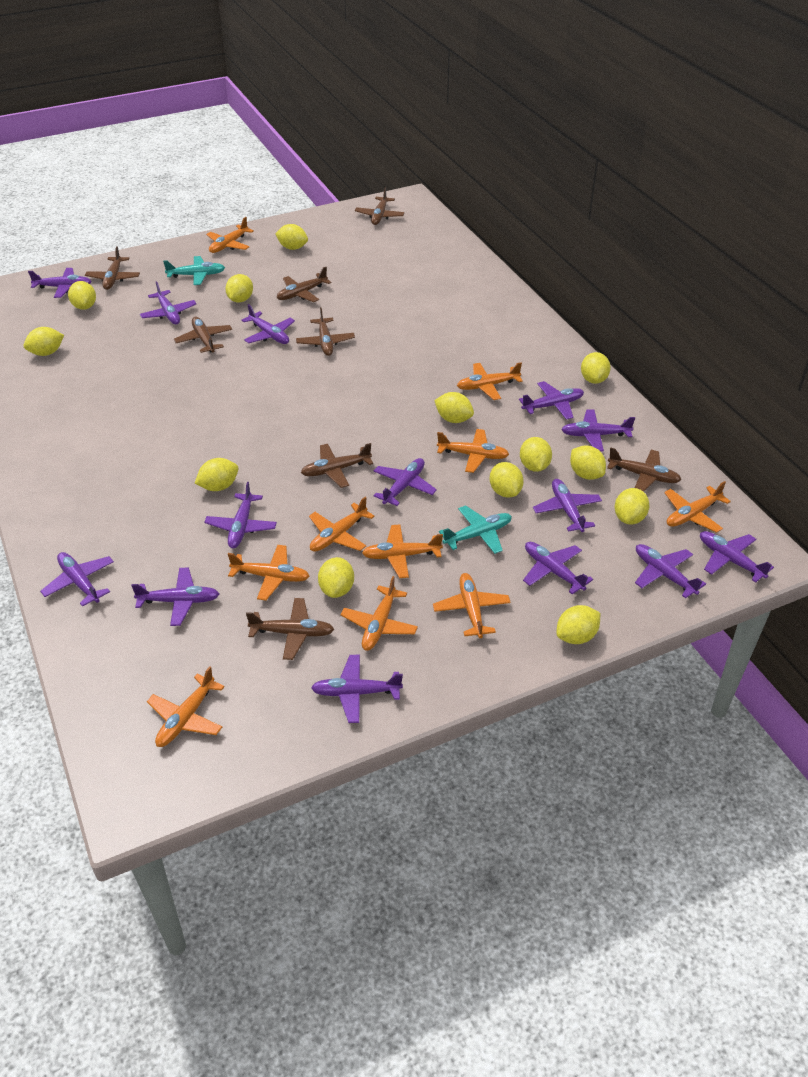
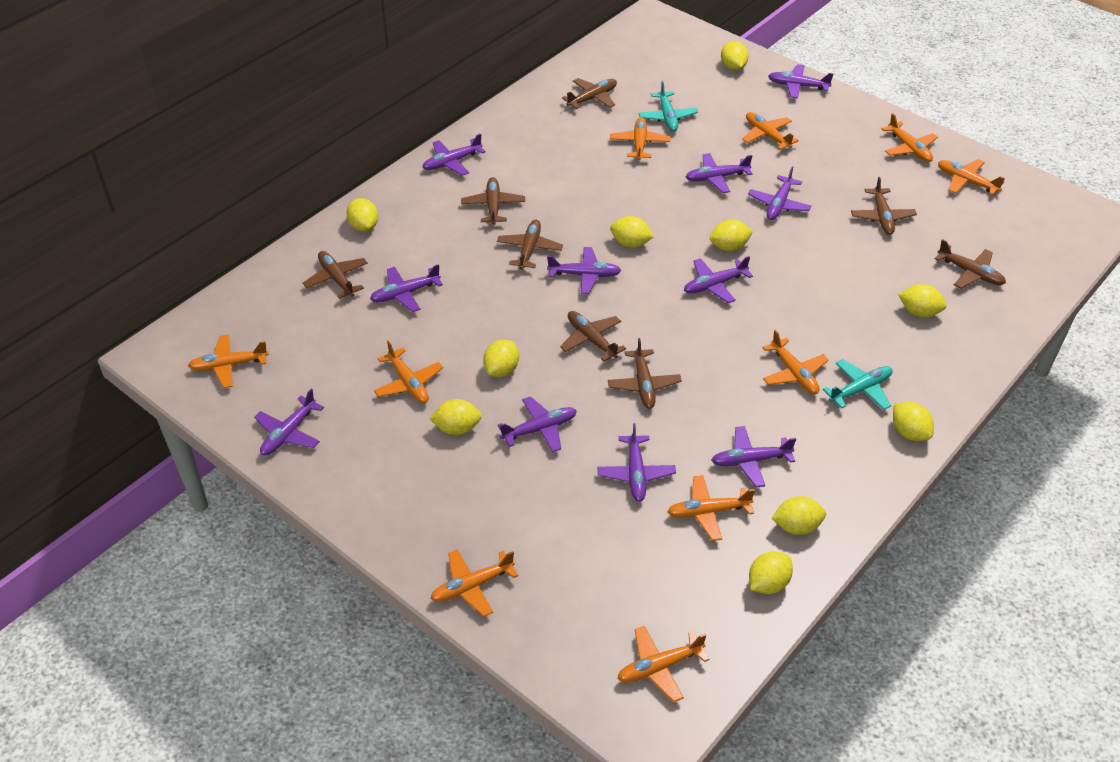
purple plane: [28,268,92,298] [40,552,114,607] [131,568,219,626] [140,281,197,324] [204,482,277,548] [242,304,295,344] [311,655,403,723] [373,458,437,506] [519,381,584,420] [523,542,593,595] [533,479,602,532] [561,409,635,452] [635,544,706,598] [700,531,774,583] = 14 -> [254,389,324,456] [370,264,443,312] [422,134,486,176] [498,396,577,452] [547,247,621,294] [597,423,676,502] [684,256,753,303] [686,153,753,193] [711,426,796,488] [748,166,812,220] [768,64,834,98] = 11
yellow lemon: [24,327,64,356] [68,281,96,310] [194,458,239,491] [225,274,253,302] [275,224,308,250] [318,557,354,598] [434,392,474,423] [490,462,524,498] [520,437,552,472] [556,605,600,644] [570,445,606,480] [581,352,611,384] [615,488,650,525] = 13 -> [346,198,378,231] [429,399,482,435] [483,340,519,377] [610,216,654,248] [710,220,753,251] [721,41,748,70] [749,551,793,594] [771,496,826,535] [893,402,934,441] [898,284,947,317] = 10

